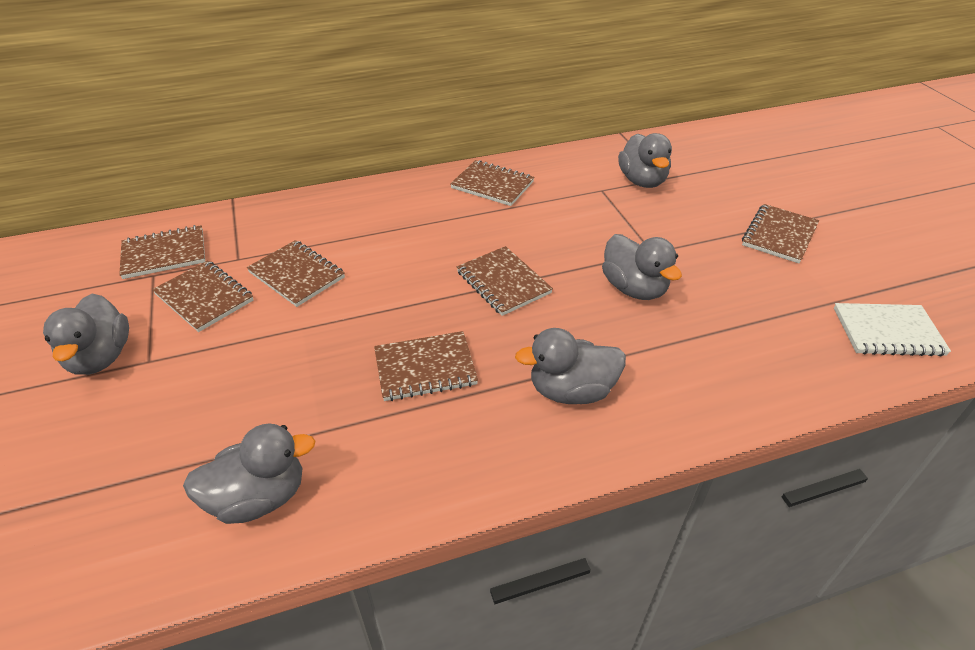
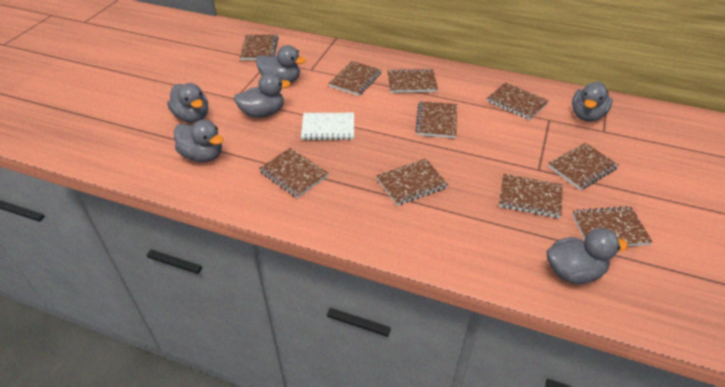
brown notebook: [119,225,205,279] [152,260,253,332] [247,240,345,307] [374,331,478,401] [450,160,534,206] [457,246,553,316] [742,204,819,263] = 7 -> [240,35,279,60] [259,148,329,198] [328,61,382,96] [376,158,448,206] [387,68,438,93] [415,101,457,138] [487,82,549,120] [499,174,563,218] [548,143,619,190] [572,206,653,246] = 10
grey duck: [43,294,129,375] [183,423,315,524] [515,328,626,404] [602,234,682,300] [618,133,672,188] = 5 -> [167,83,208,123] [174,120,223,162] [233,73,291,118] [256,45,306,83] [547,228,628,284] [572,82,613,122] = 6

